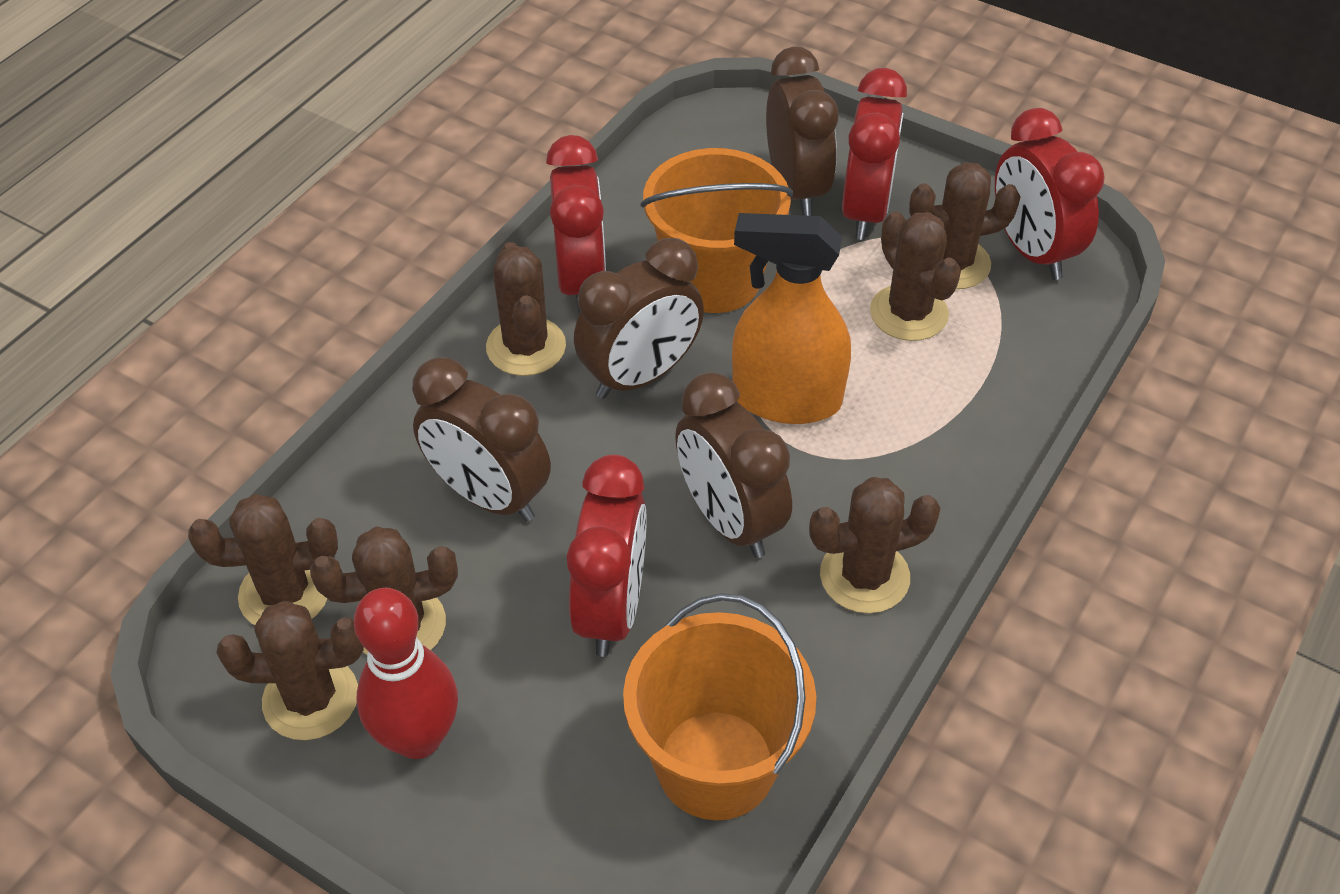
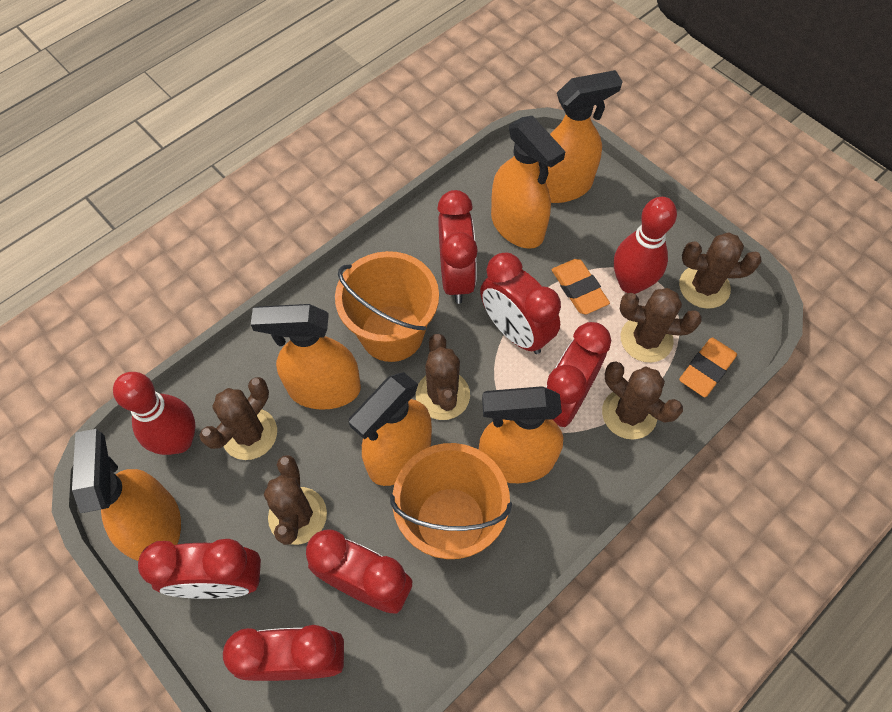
brown cactus: [188,494,338,625] [216,601,364,740] [310,527,458,655] [486,242,566,376] [809,477,941,613] [870,212,961,341] [909,162,1021,289] = 7 -> [199,377,277,460] [264,455,327,545] [416,334,470,420] [602,361,683,440] [620,288,702,362] [679,233,762,309] = 6
brown clock: [412,357,551,522] [574,238,704,399] [675,372,792,558] [766,47,838,216] = 4 -> none = 0
orange eraser: none = 0 -> [552,259,610,314] [679,337,737,397] = 2
orange spray bottle: [732,213,851,424] = 1 -> [72,429,181,561] [251,304,361,410] [349,372,432,486] [479,386,563,483] [491,116,566,249] [538,70,623,203] = 6
red bowling pin: [354,588,458,759] = 1 -> [113,372,196,455] [614,197,677,294] = 2
red clock: [546,135,606,313] [566,454,647,657] [842,68,907,240] [995,108,1105,280] = 4 -> [138,539,261,599] [223,625,344,681] [306,529,412,613] [437,190,478,304] [480,252,561,354] [546,322,611,427] = 6

